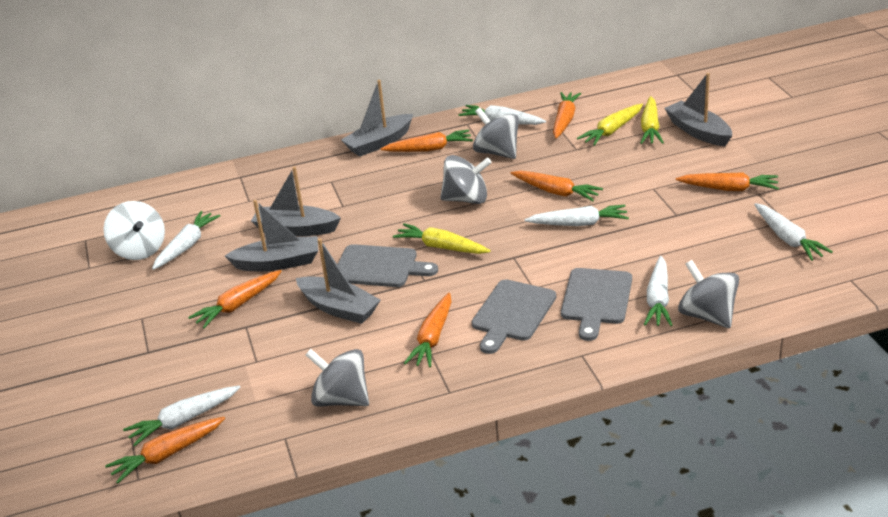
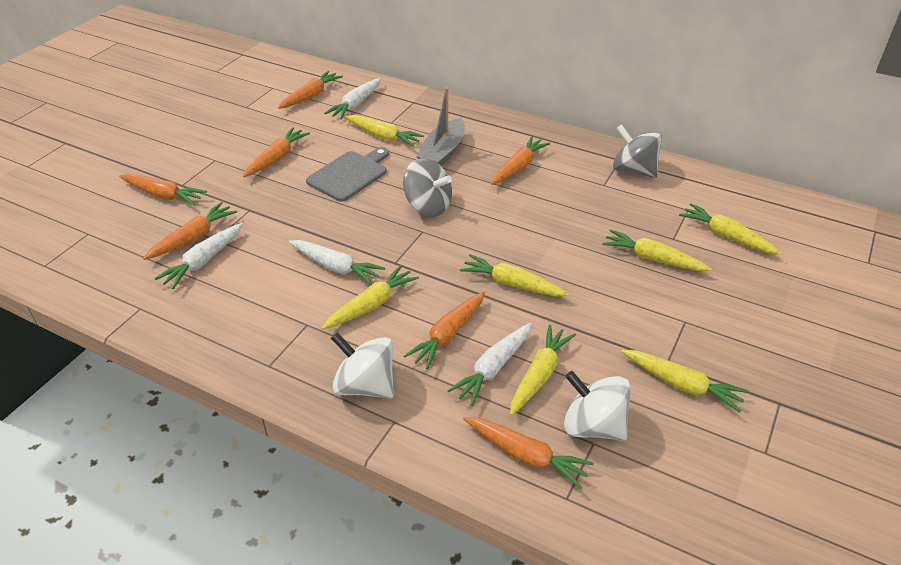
grey boat: [225,200,318,271] [251,166,341,236] [296,238,380,324] [341,80,413,157] [664,73,732,146] = 5 -> [416,87,465,166] = 1
grey cutting board: [337,244,438,287] [472,279,556,354] [561,268,632,341] = 3 -> [306,147,389,202] = 1
grey spinning top: [305,349,369,406] [440,155,492,204] [473,108,519,159] [678,260,739,328] = 4 -> [403,158,452,217] [613,124,662,178] = 2
white carrot: [123,385,240,447] [152,211,221,270] [458,105,546,125] [525,205,629,226] [644,256,673,326] [754,203,833,261] = 6 -> [154,223,243,289] [289,240,385,285] [324,78,381,119] [447,323,532,406] = 4
white spinning top: [104,201,165,260] = 1 -> [331,332,394,399] [564,371,631,441] = 2
yellow carrot: [393,223,491,254] [577,104,643,146] [640,96,664,144] = 3 -> [322,265,419,329] [345,115,424,147] [460,254,569,297] [510,324,576,416] [602,229,712,271] [621,350,749,412] [679,203,782,254] = 7

